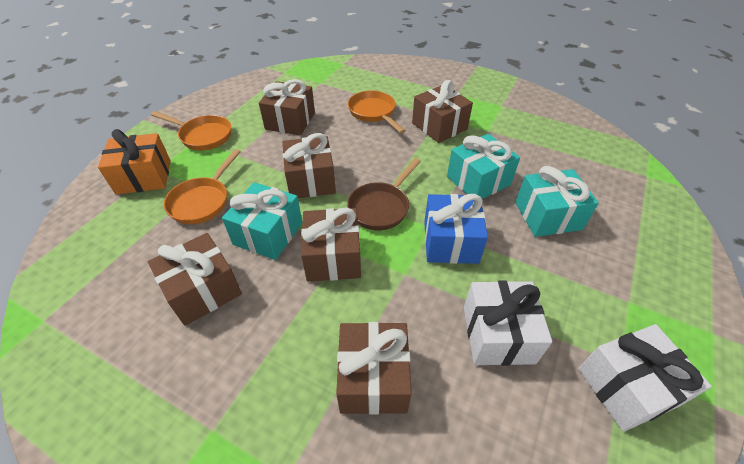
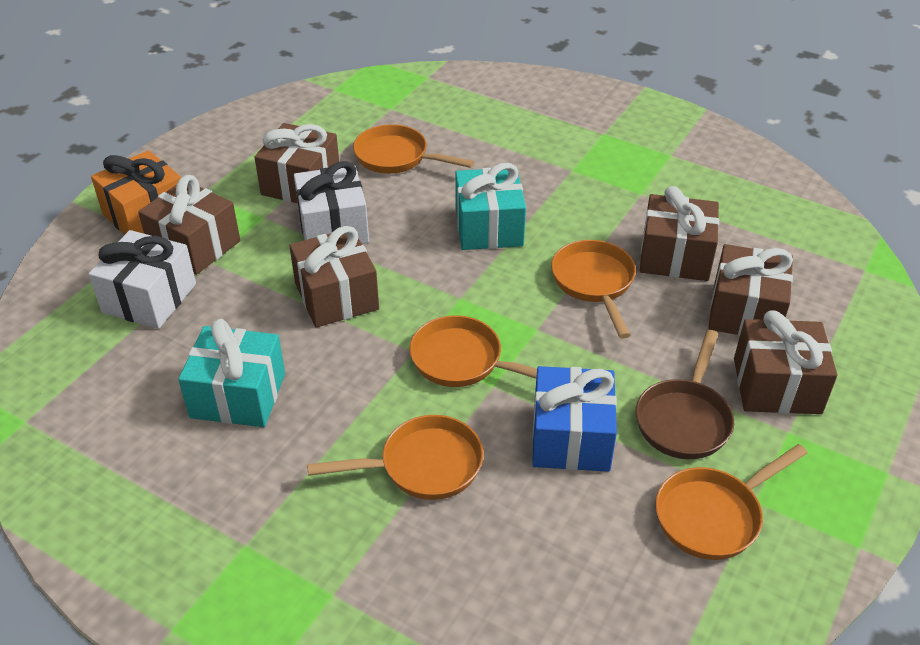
orange pan: [151,111,231,150] [163,149,240,224] [348,90,406,134] = 3 -> [307,415,484,500] [353,124,474,174] [409,315,537,387] [551,240,636,339] [655,444,807,560] = 5
turquoise gift: [222,182,302,260] [447,134,520,199] [515,166,599,237] = 3 -> [178,319,285,427] [455,163,526,250] = 2

